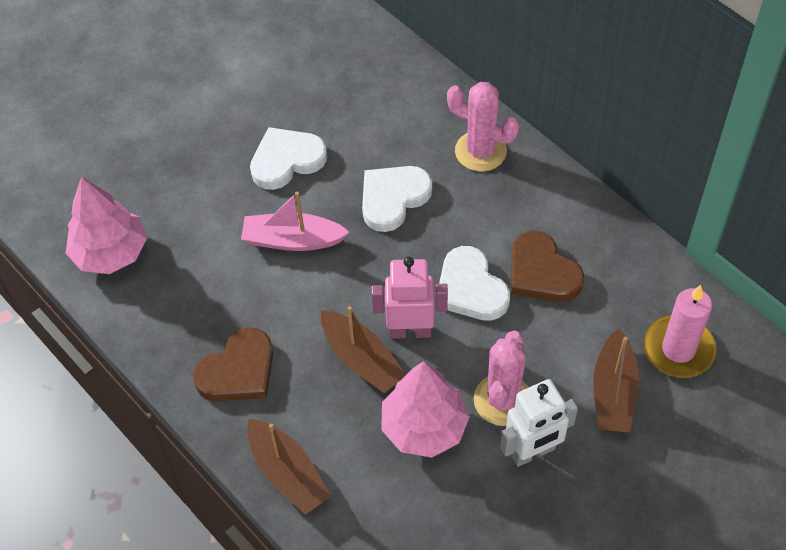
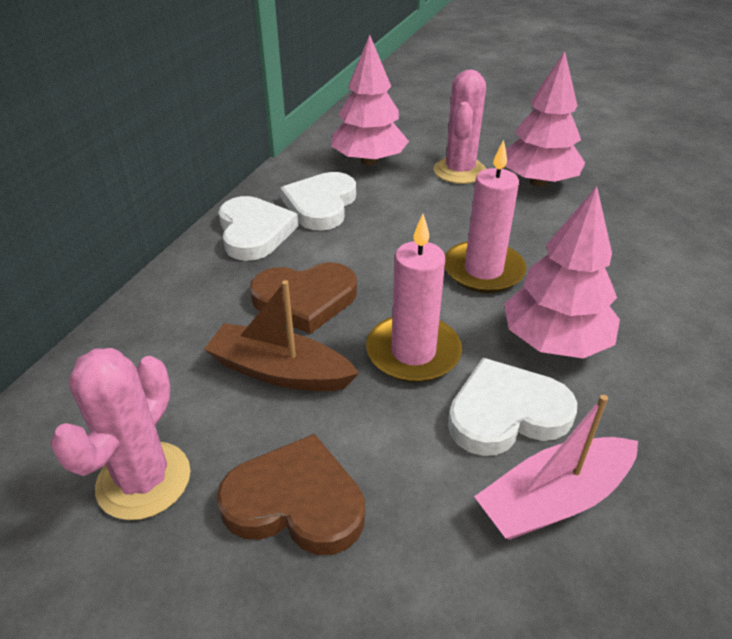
brown boat: [247,419,331,515] [321,306,406,393] [594,328,639,433] = 3 -> [204,280,359,391] = 1
pink candle: [644,285,717,378] = 1 -> [366,214,462,383] [445,140,527,293] = 2
pink robot: [371,257,448,339] = 1 -> none = 0
pink tree: [66,177,147,274] [381,361,470,458] = 2 -> [331,35,409,165] [504,186,620,359] [505,51,585,187] = 3
white robot: [500,379,578,467] = 1 -> none = 0

